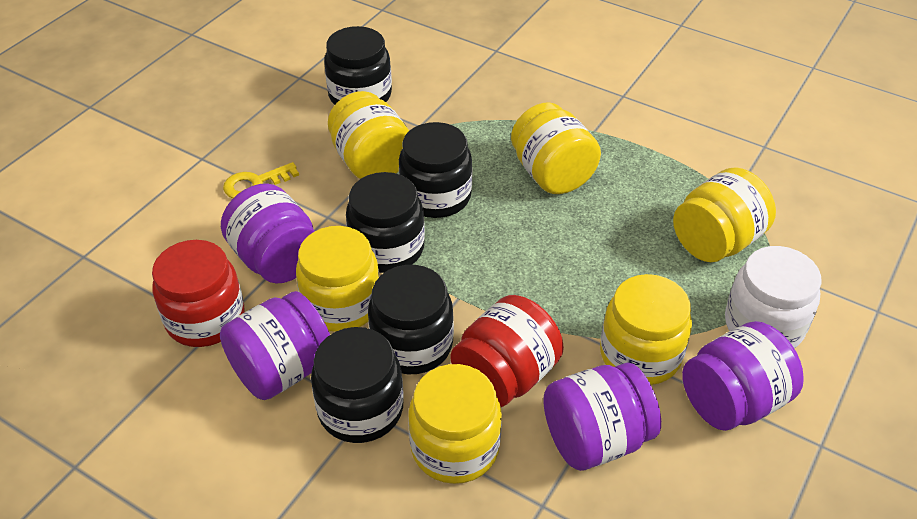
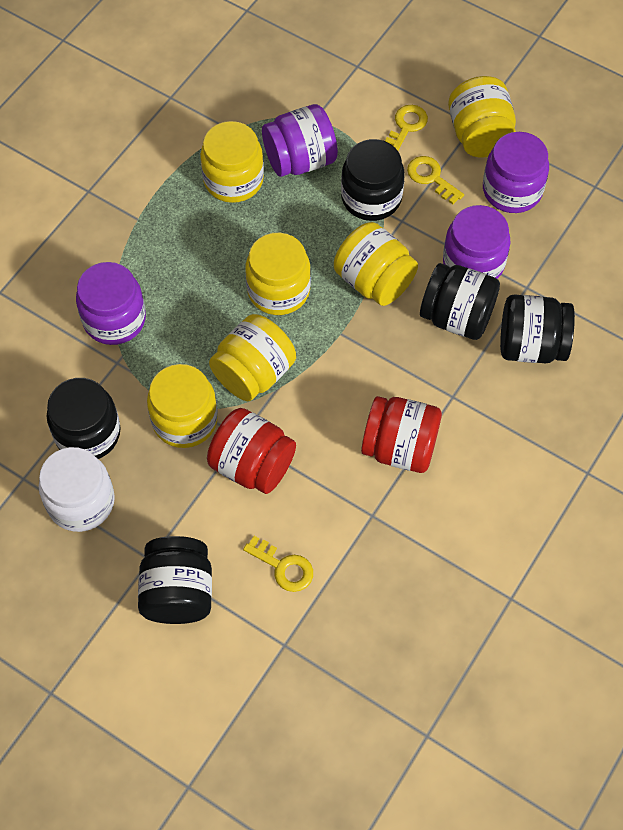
yellow key: [223,162,299,198] = 1 -> [243,536,313,592] [385,105,428,151] [407,156,464,204] = 3

